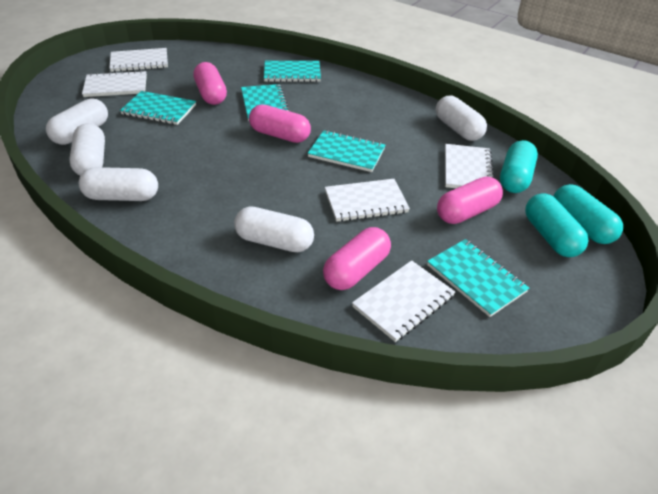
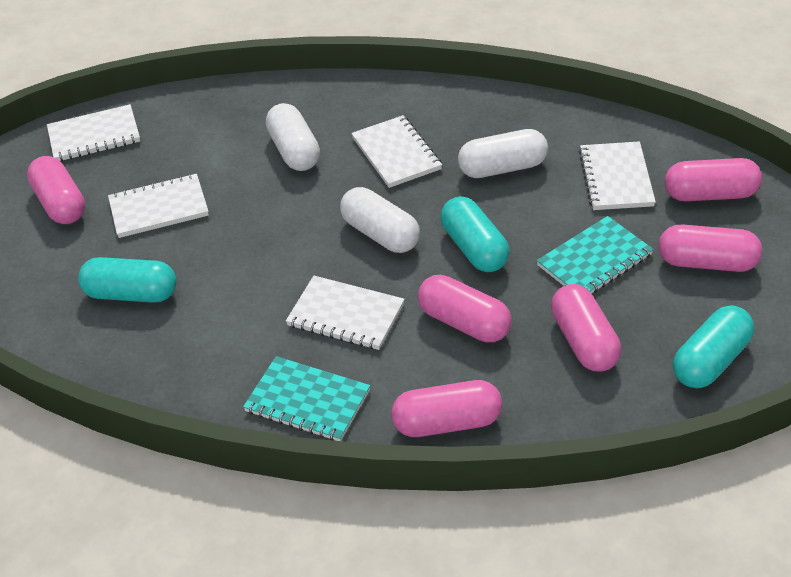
pink capsule: [193,62,227,105] [249,105,311,143] [323,227,391,290] [437,177,503,224] = 4 -> [27,156,85,224] [391,380,502,437] [418,275,512,342] [551,284,621,372] [659,224,762,272] [665,158,762,201] = 6
turquoise notebook: [120,91,196,125] [241,84,289,121] [264,61,321,82] [308,130,385,172] [427,239,529,317] = 5 -> [243,356,370,441] [537,216,654,294] = 2
white capsule: [46,98,108,145] [69,123,105,176] [79,167,158,201] [234,206,314,252] [436,96,487,141] = 5 -> [266,103,320,171] [340,187,420,253] [458,129,548,178] = 3

